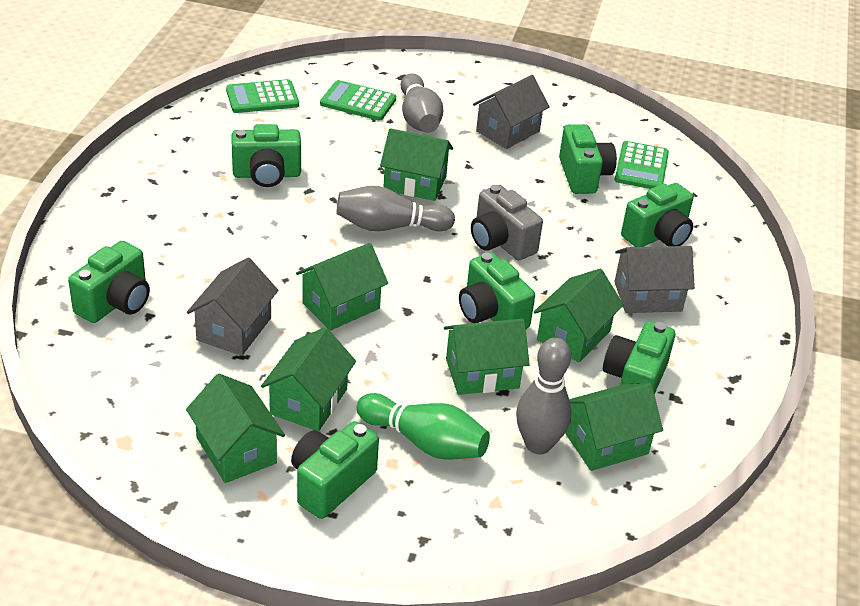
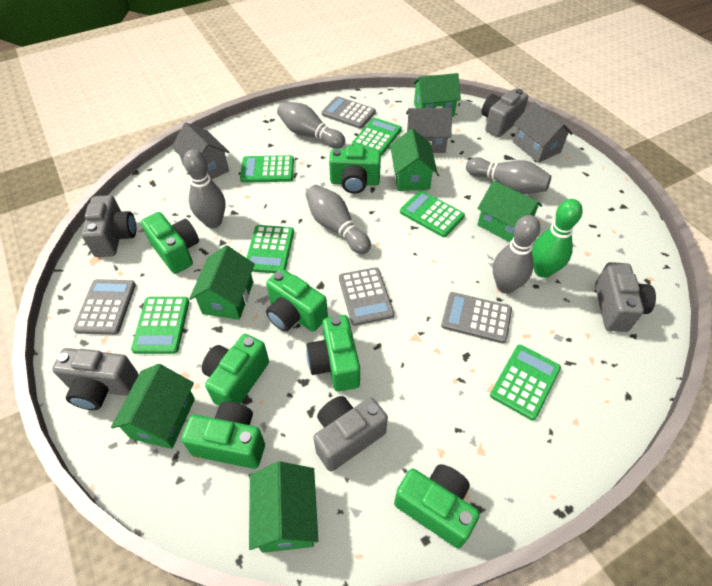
green calculator: [226,79,299,113] [320,80,396,121] [614,141,669,189] = 3 -> [131,297,189,354] [240,155,294,183] [247,225,294,273] [352,118,402,156] [400,191,465,237] [490,345,561,420] = 6
green house: [186,374,285,483] [261,327,356,431] [296,243,388,331] [380,128,453,201] [444,319,530,395] [534,269,624,362] [565,383,663,471] = 7 -> [111,364,195,449] [189,245,255,320] [249,461,318,553] [390,128,437,191] [413,73,461,117] [477,180,543,242] = 6
grey bowling pin: [336,186,455,231] [401,73,443,133] [516,338,572,454] = 3 -> [183,149,226,228] [277,102,345,149] [306,185,371,254] [466,157,551,194] [493,215,541,294] = 5
grey calculator: none = 0 -> [73,279,136,335] [321,96,376,129] [339,267,394,326] [441,292,512,344] = 4
grey camera: [471,185,543,260] = 1 -> [52,348,138,410] [81,195,136,257] [314,396,388,472] [481,89,529,137] [595,262,656,332] = 5

